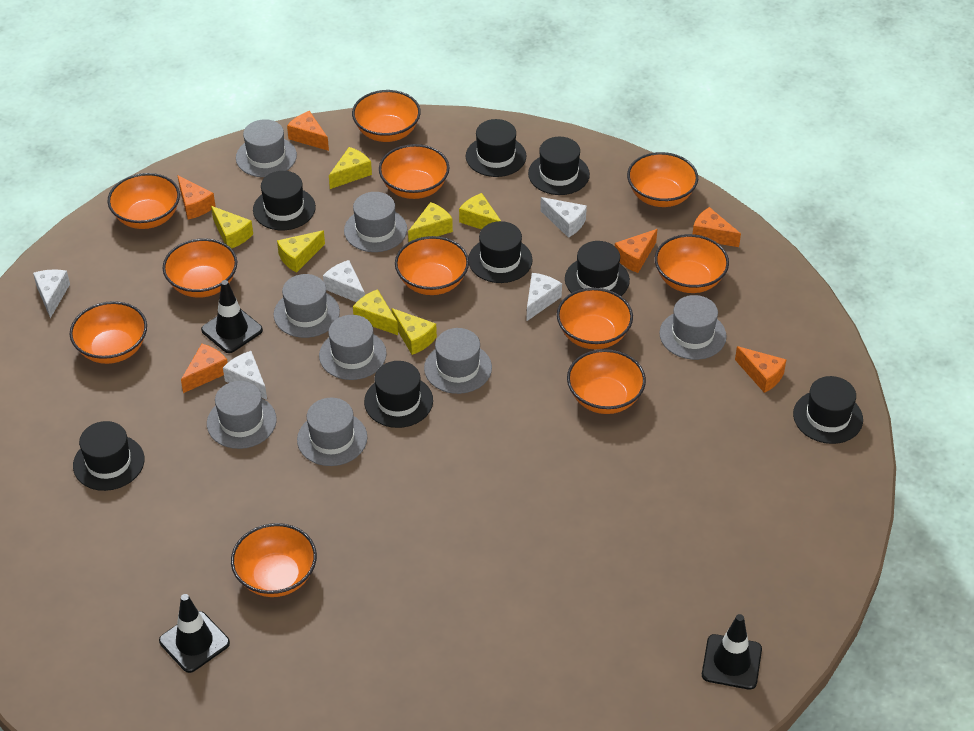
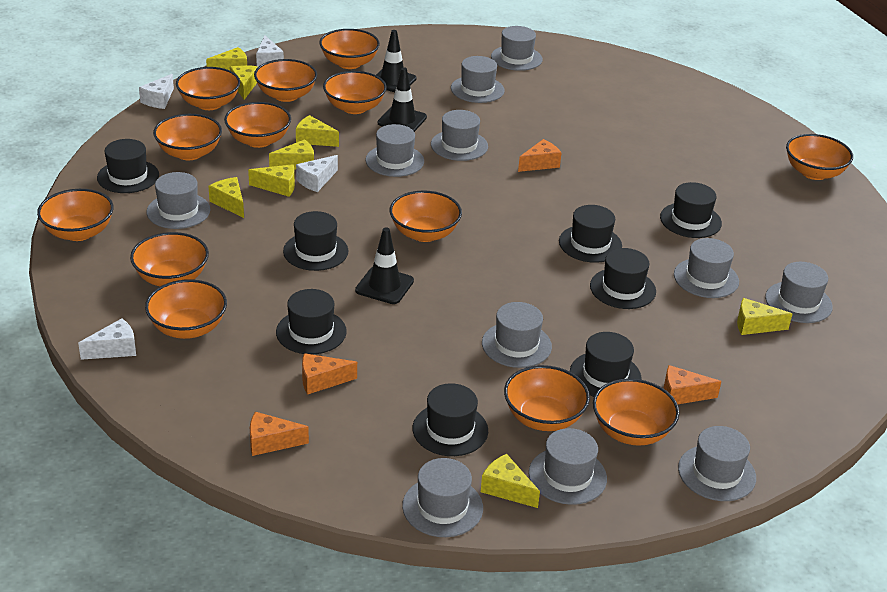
grey hat: [207,381,277,449] [236,119,297,177] [274,274,340,338] [297,398,367,466] [319,315,387,380] [344,192,407,252] [424,328,492,394] [659,295,727,360] = 8 -> [146,172,210,229] [365,124,424,177] [402,458,483,537] [431,110,488,161] [451,56,505,103] [482,302,552,368] [491,26,543,71] [529,428,607,505] [674,238,739,298] [678,426,756,501] [765,262,833,323] = 11
orange bowl: [70,301,147,364] [108,173,180,229] [163,238,237,298] [231,523,317,597] [352,90,421,142] [379,144,449,199] [395,236,469,295] [557,288,633,349] [567,349,646,414] [627,152,698,207] [655,234,729,293] = 11 -> [37,189,114,241] [130,232,209,286] [145,279,227,339] [153,114,222,160] [176,67,240,110] [224,102,291,148] [254,59,317,102] [319,29,380,69] [323,71,387,114] [390,190,462,242] [504,365,590,431] [593,379,679,446] [786,134,853,180] = 13
orange cheese: [177,175,216,220] [181,344,228,393] [287,111,329,151] [615,229,657,273] [693,207,741,247] [735,346,787,393] = 6 -> [250,412,309,456] [302,353,357,395] [518,139,561,172] [664,365,721,404] = 4
white cheese: [33,269,70,318] [223,351,267,400] [323,260,365,302] [526,273,562,322] [540,197,587,238] = 5 -> [78,318,136,360] [139,74,174,109] [256,36,284,67] [296,155,338,192] = 4
yellow cheese: [211,206,253,249] [277,230,325,273] [329,147,372,189] [353,289,398,335] [391,308,437,355] [408,202,453,242] [459,193,501,229] = 7 -> [206,47,247,70] [208,177,244,218] [230,65,258,100] [248,164,295,197] [269,139,314,170] [296,115,339,147] [481,454,540,508] [737,298,792,335] = 8

